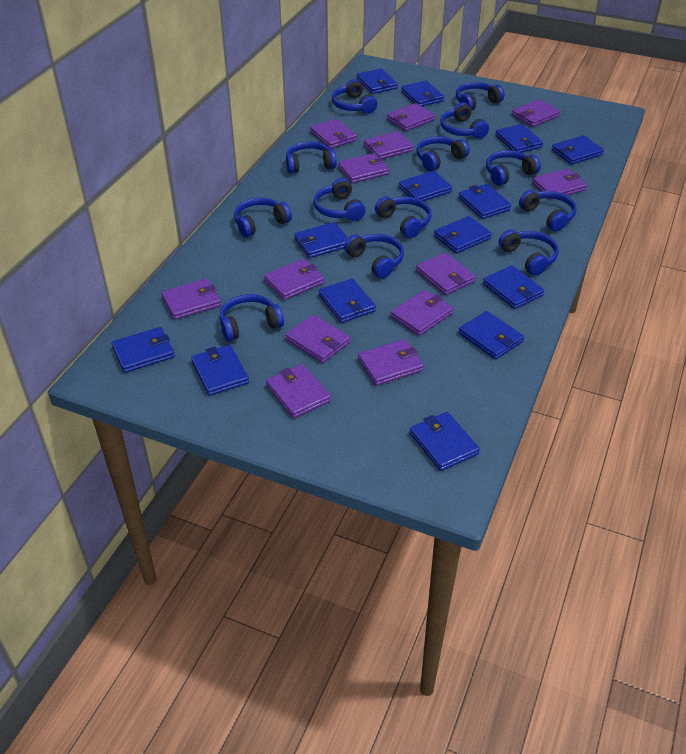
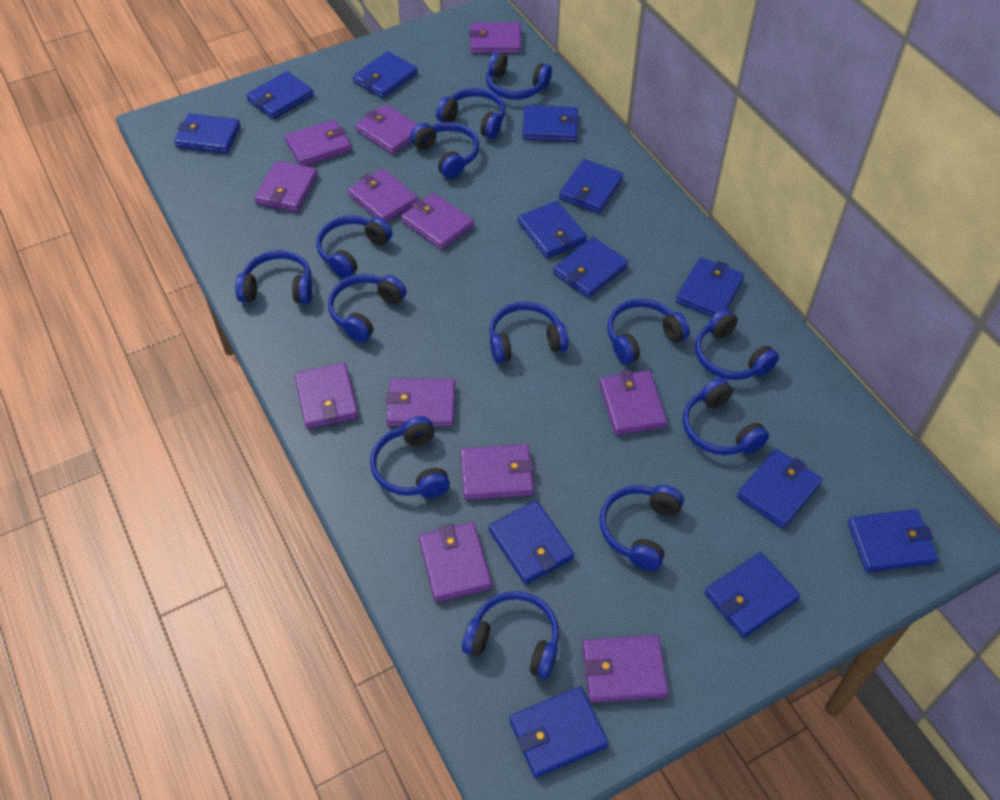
blue wallet: [111,327,175,373] [191,345,249,396] [294,222,348,258] [319,278,376,323] [357,68,398,94] [399,171,452,201] [401,80,444,106] [409,412,480,471] [434,216,492,253] [459,184,512,219] [459,311,524,359] [483,265,544,309] [495,124,543,153] [552,135,604,165] = 14 -> [174,113,241,154] [246,71,314,119] [353,51,418,98] [489,501,574,585] [509,686,608,778] [518,201,587,258] [522,105,579,142] [553,237,628,298] [559,159,624,213] [676,257,744,317] [704,552,800,638] [737,449,823,529] [848,509,938,572] = 13
purple wallet: [161,278,221,320] [264,259,324,300] [266,364,331,418] [285,314,350,363] [310,119,357,149] [338,153,389,183] [358,339,424,386] [364,131,414,159] [387,103,435,131] [391,290,453,336] [416,253,476,295] [512,99,560,127] [532,168,587,200] = 13 -> [254,161,318,212] [285,119,352,166] [294,362,359,429] [348,168,418,222] [355,104,418,155] [386,378,456,427] [401,193,474,250] [419,522,492,602] [460,444,534,500] [469,23,521,53] [582,635,668,703] [599,370,667,435] = 12

